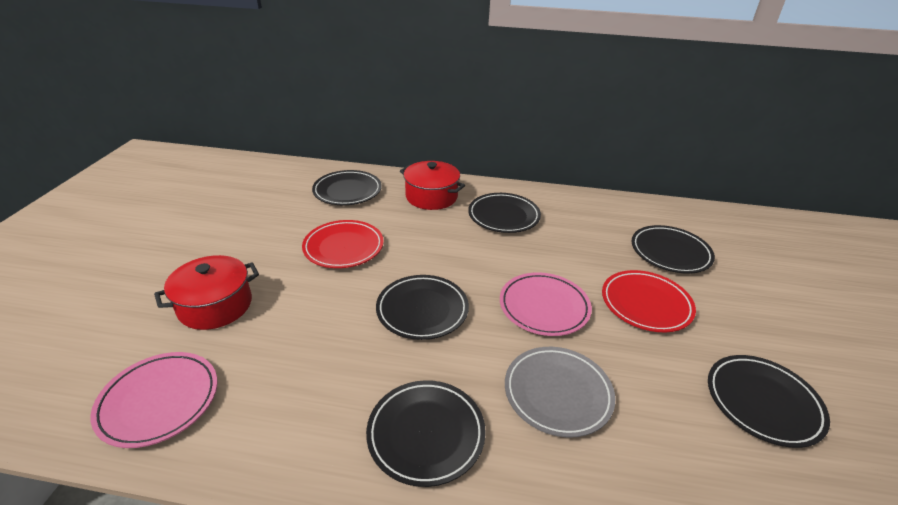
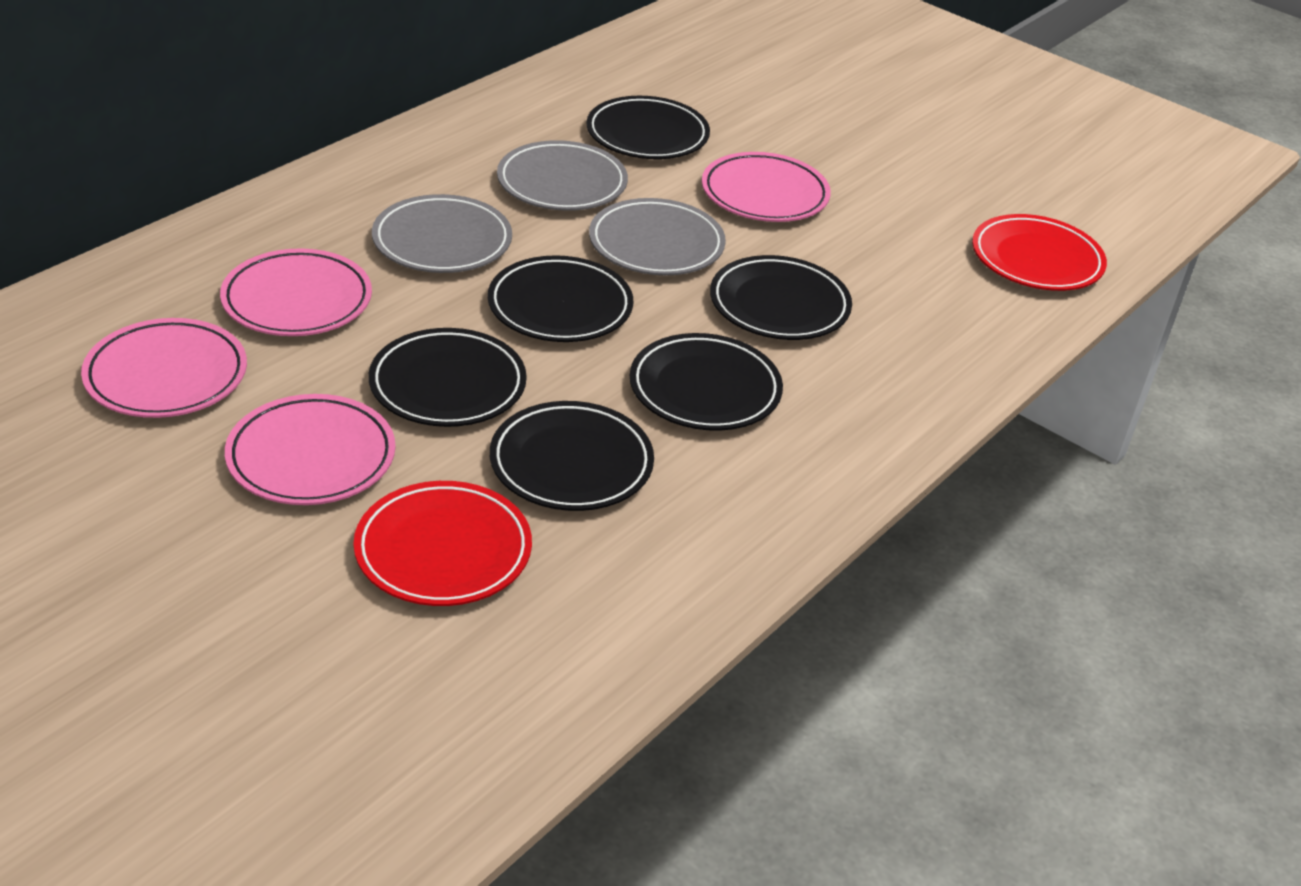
grey plate: [505,347,615,438] = 1 -> [372,194,512,273] [497,140,628,211] [589,198,726,275] = 3
pink plate: [91,352,217,448] [500,272,592,336] = 2 -> [81,318,247,418] [220,248,372,336] [225,394,395,505] [702,152,831,222] = 4
red pot: [154,255,259,330] [400,161,465,210] = 2 -> none = 0

